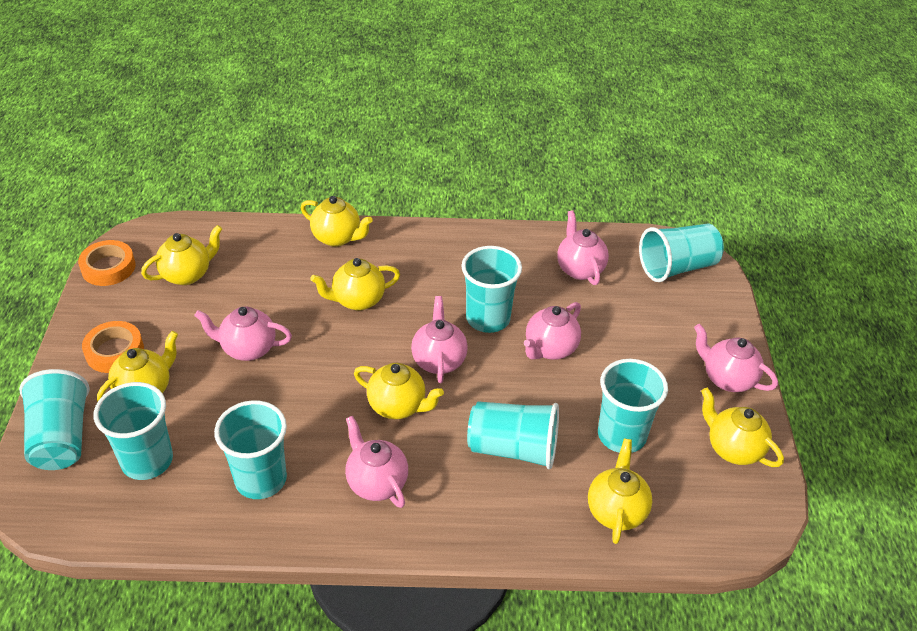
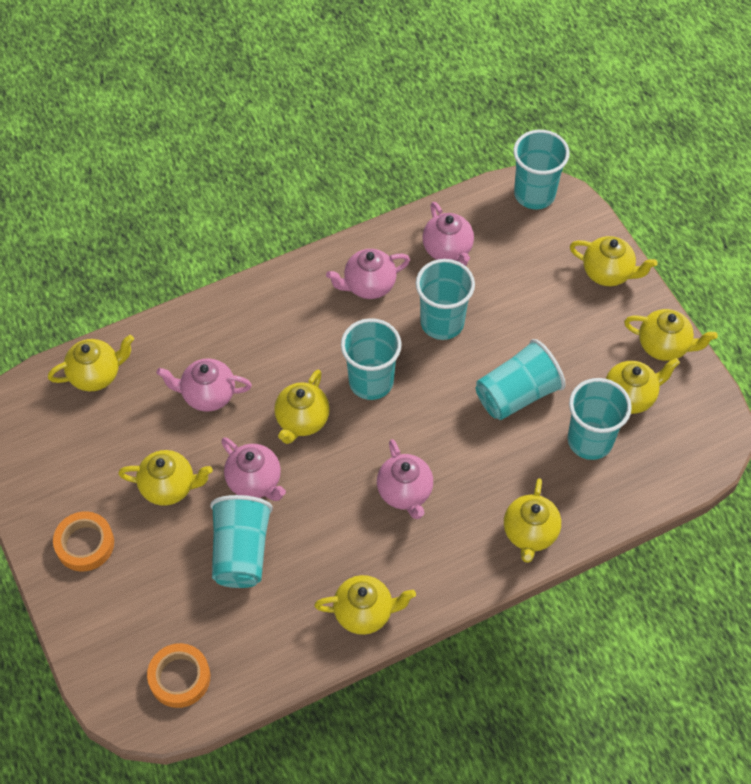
pink teapot: [194,306,292,361] [345,416,408,508] [411,296,468,383] [524,302,581,360] [557,210,609,285] [694,324,778,392] = 6 -> [156,358,252,412] [221,437,286,501] [326,249,410,299] [377,439,433,519] [422,202,474,266] = 5
turquoise cup: [19,369,89,470] [94,382,173,480] [214,400,287,499] [462,246,522,333] [467,401,559,469] [598,359,668,453] [639,224,724,282] = 7 -> [210,495,273,588] [341,318,402,400] [416,259,475,340] [476,339,566,420] [513,130,570,209] [568,378,632,460] = 6
yellow teapot: [97,331,178,402] [141,225,222,285] [301,196,373,247] [310,258,400,310] [354,363,444,419] [588,438,652,544] [701,388,784,467] = 7 -> [48,335,134,391] [118,450,213,506] [274,370,330,444] [314,575,416,635] [504,478,561,563] [570,236,658,286] [606,358,680,414] [624,309,718,361] = 8

